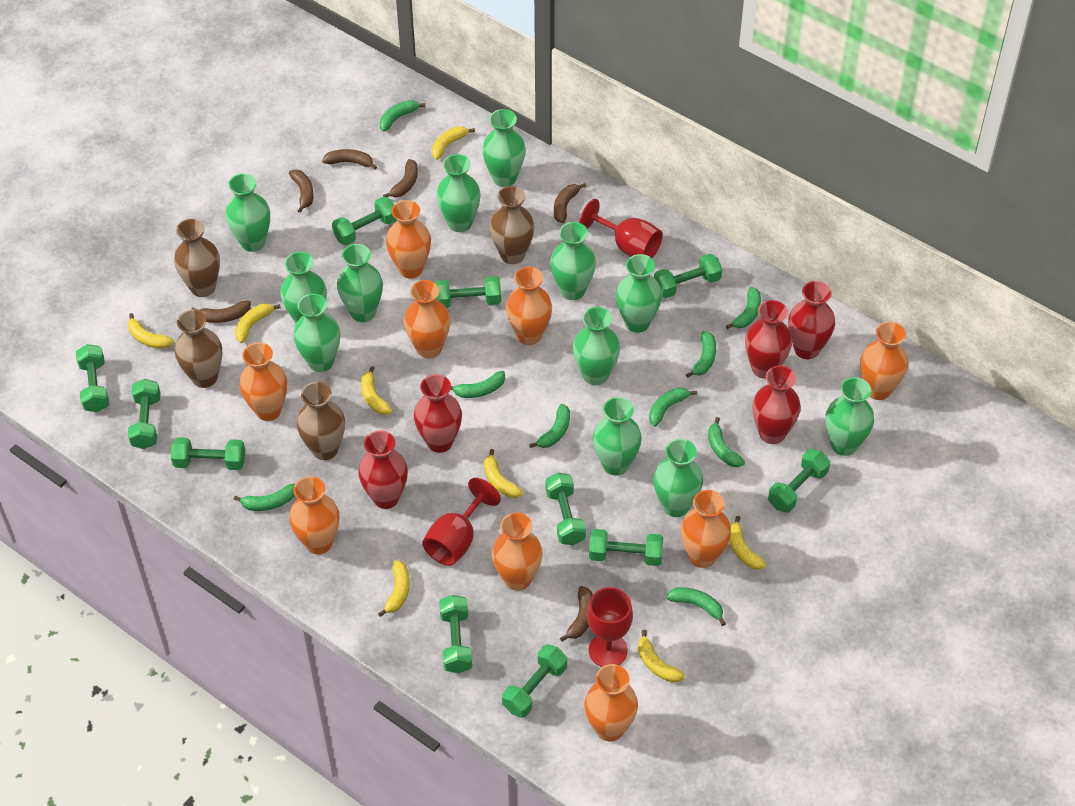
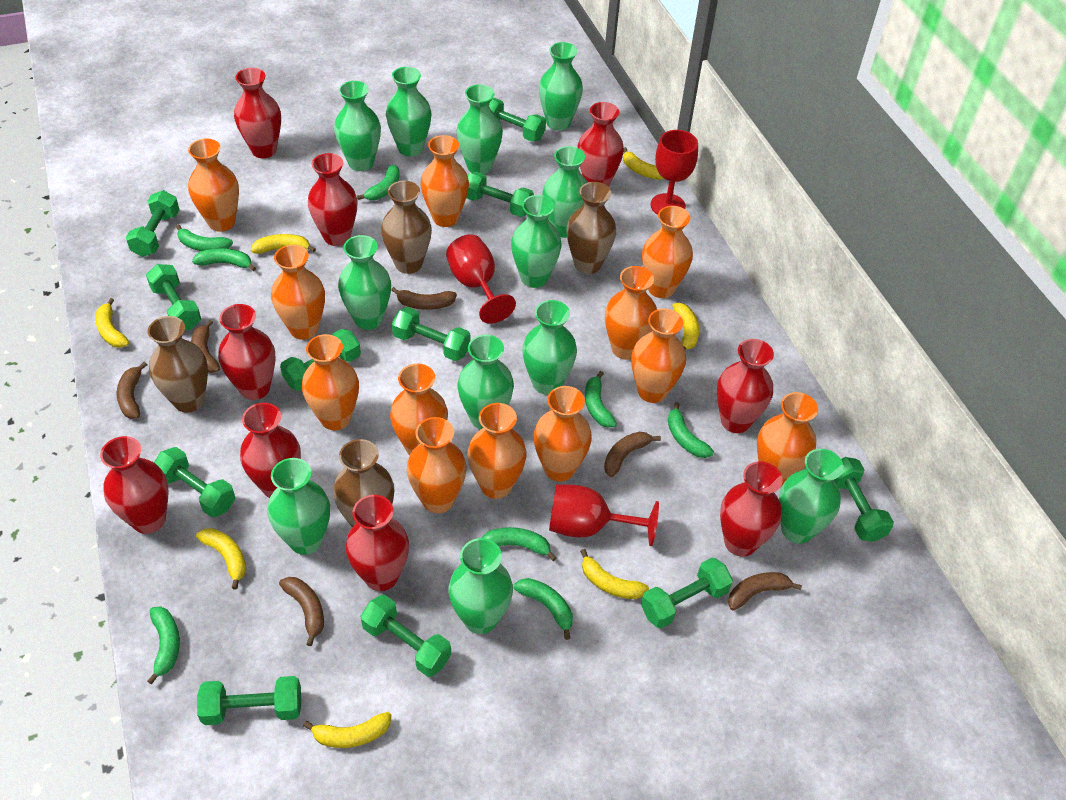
green banana: [234,483,295,511] [380,100,425,132] [450,371,505,398] [529,404,570,448] [649,388,697,427] [666,587,726,626] [686,331,716,378] [708,417,745,467] [726,287,761,329] = 9 -> [147,606,180,684] [176,224,233,251] [192,248,256,271] [357,165,400,200] [482,527,557,561] [513,578,573,640] [585,371,617,428] [668,402,714,458] = 8
orange vase: [239,342,287,421] [289,476,339,554] [386,200,431,278] [404,280,450,358] [492,513,543,591] [506,267,552,345] [584,664,638,742] [680,490,731,568] [860,321,908,400] = 9 -> [188,138,239,232] [271,245,325,340] [302,334,359,430] [390,364,448,455] [407,417,467,513] [421,135,469,227] [468,403,527,499] [534,386,592,481] [605,266,657,360] [631,309,686,403] [642,206,693,298] [757,392,818,487] = 12
red vase: [358,431,408,509] [414,374,462,453] [745,300,792,379] [752,366,801,444] [788,281,835,359] = 5 -> [100,436,168,534] [218,304,275,400] [234,68,281,158] [240,403,301,498] [308,153,357,246] [346,495,409,591] [577,102,624,187] [717,339,774,433] [720,461,783,557] = 9
yellow banana: [128,313,174,349] [235,303,281,343] [361,366,393,415] [378,560,410,617] [431,126,475,160] [484,449,523,498] [638,630,685,682] [729,516,766,570] = 8 -> [95,298,129,348] [196,528,246,589] [251,234,316,254] [303,712,391,748] [580,549,649,599] [623,147,664,180] [672,303,699,350] = 7

